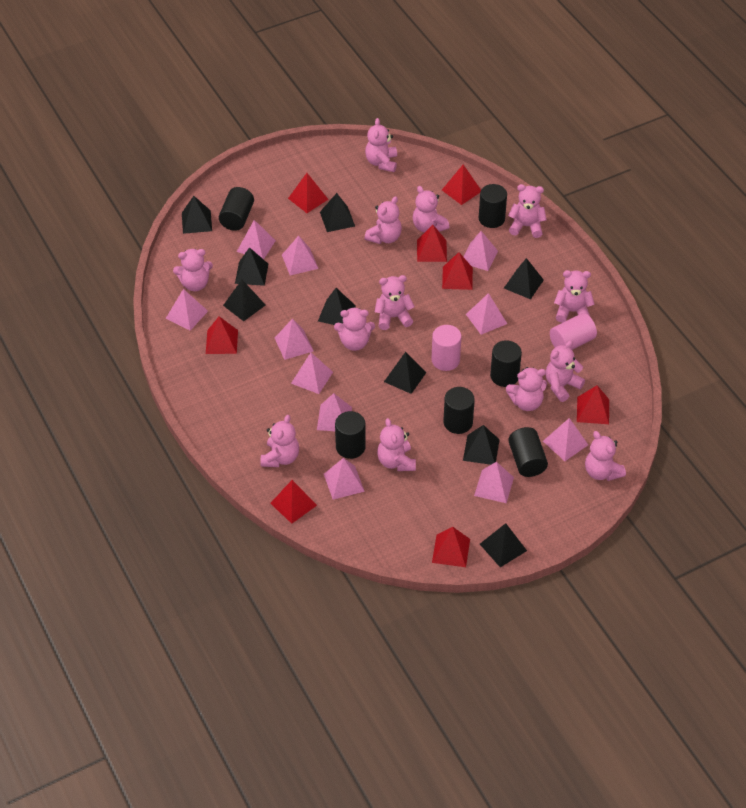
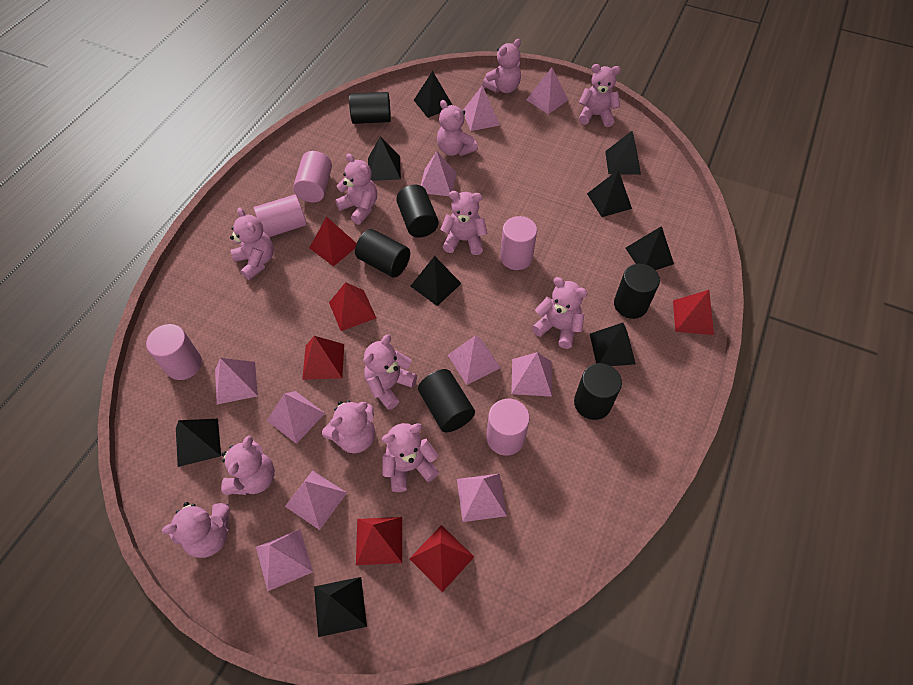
pink cylinder: [431,325,462,371] [550,313,597,350] = 2 -> [146,324,202,380] [254,195,307,237] [293,151,332,202] [486,399,530,456] [500,216,537,270] = 5
pink pyramid: [166,289,208,331] [237,220,276,259] [275,319,313,360] [282,236,319,275] [291,353,333,394] [317,393,352,431] [324,458,365,500] [463,231,498,271] [466,293,507,335] [474,462,514,503] [543,418,588,461] = 11 -> [215,358,258,404] [256,529,313,591] [267,391,325,444] [285,471,347,530] [421,151,456,196] [448,336,501,385] [457,474,507,522] [463,86,500,131] [511,352,552,397] [526,67,568,114] = 10
pink teddy bear: [173,249,213,291] [261,415,299,467] [334,307,375,351] [364,196,402,244] [365,118,397,172] [375,275,415,330] [377,418,416,471] [413,186,449,232] [506,367,547,411] [508,184,547,238] [546,340,585,402] [554,270,595,323] [585,431,626,481] = 13 -> [162,502,230,558] [221,435,275,495] [230,207,274,280] [322,400,375,453] [335,153,377,225] [364,335,417,410] [382,423,439,492] [437,100,478,156] [440,191,488,255] [482,39,521,93] [532,277,588,349] [579,64,621,127] = 12
red pyramid: [206,316,238,354] [270,480,317,524] [288,173,328,213] [417,225,447,262] [432,527,470,567] [442,164,481,205] [442,252,473,290] [577,385,609,424] = 8 -> [302,336,344,380] [309,216,357,266] [329,282,376,331] [356,517,402,565] [409,525,474,592] [673,290,714,335] = 6

